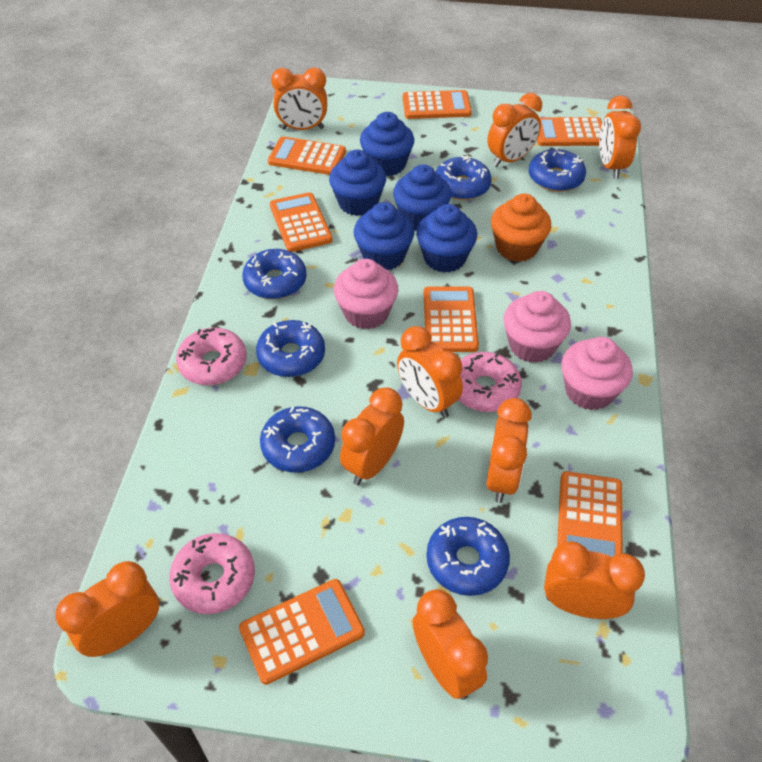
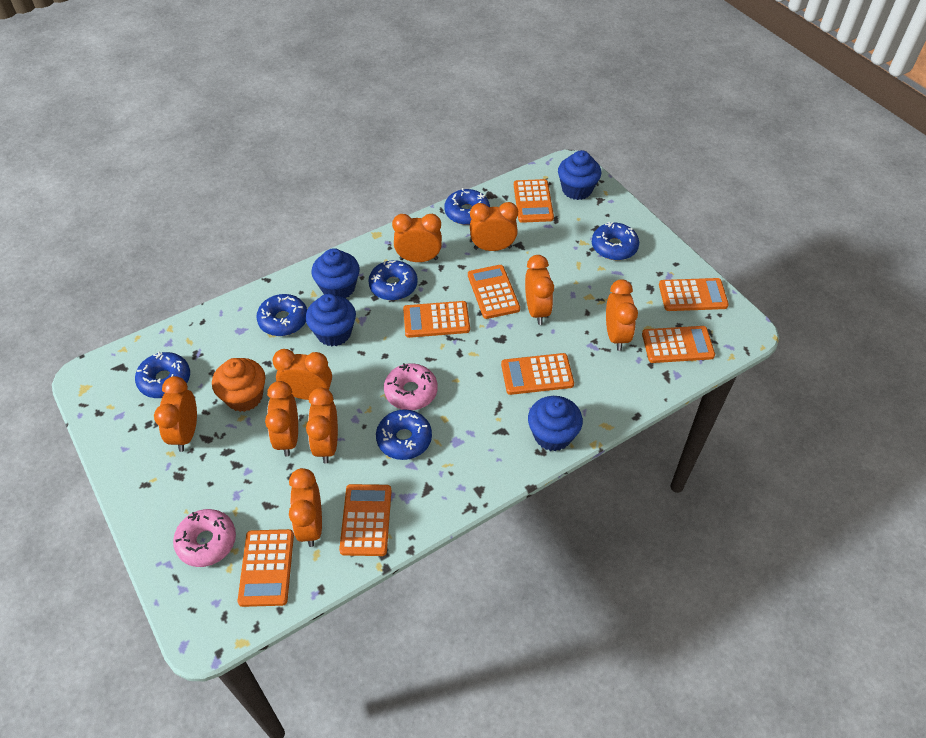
blue cupcake: [329,150,386,216] [354,202,414,270] [360,112,414,176] [393,164,451,231] [416,204,477,273] = 5 -> [306,294,356,346] [312,248,360,299] [528,396,583,451] [558,150,601,200] = 4
orange calculator: [239,579,365,685] [268,136,346,175] [270,192,333,252] [403,90,472,119] [424,286,479,352] [537,117,602,146] [557,471,622,557] = 7 -> [237,529,294,607] [339,484,392,556] [403,301,470,338] [468,265,520,319] [501,353,574,395] [514,179,554,223] [642,326,715,363] [659,278,729,311] = 8
pink cupcake: [334,259,398,330] [503,291,571,363] [562,337,633,410] = 3 -> none = 0
pink donut: [169,533,255,614] [176,328,247,385] [459,352,522,412] = 3 -> [173,509,236,567] [384,363,438,410] = 2

